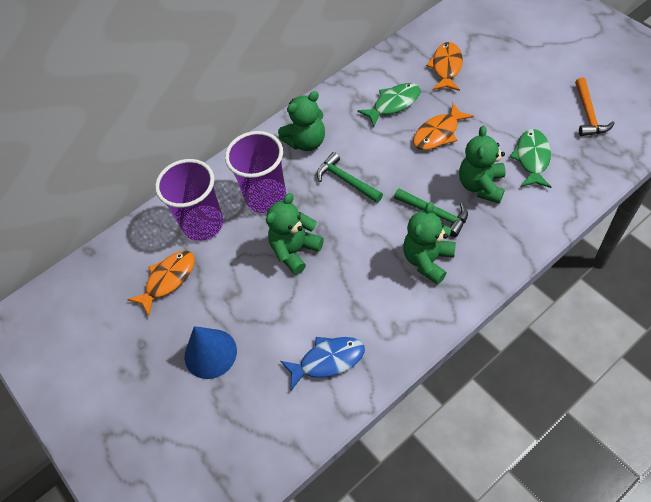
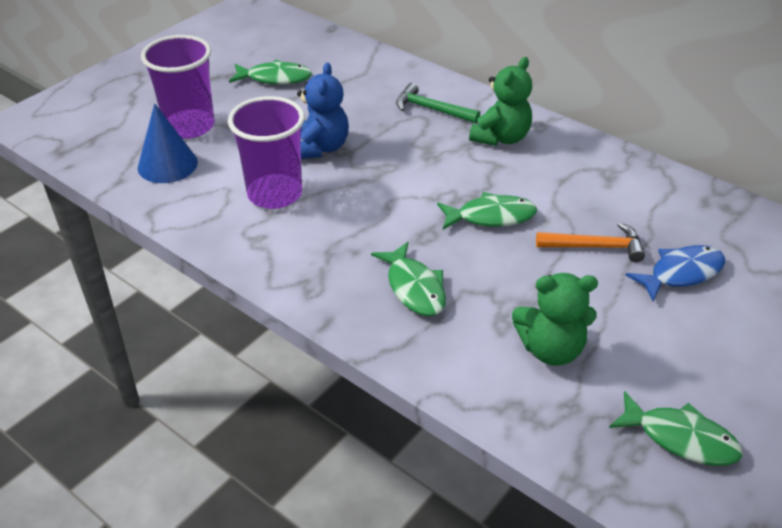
blue teddy bear: none = 0 -> [297,63,349,159] = 1
green fish: [357,83,421,127] [510,129,551,188] = 2 -> [229,60,312,85] [371,242,446,316] [437,192,537,230] [609,391,743,466] = 4
green hammer: [317,152,383,203] [394,189,468,237] = 2 -> [396,83,480,123] = 1
green teddy bear: [266,193,324,275] [278,91,325,151] [403,202,456,285] [459,126,506,204] = 4 -> [469,57,532,146] [512,273,598,366] = 2
orange fish: [127,251,195,316] [413,103,474,150] [426,42,463,91] = 3 -> none = 0

